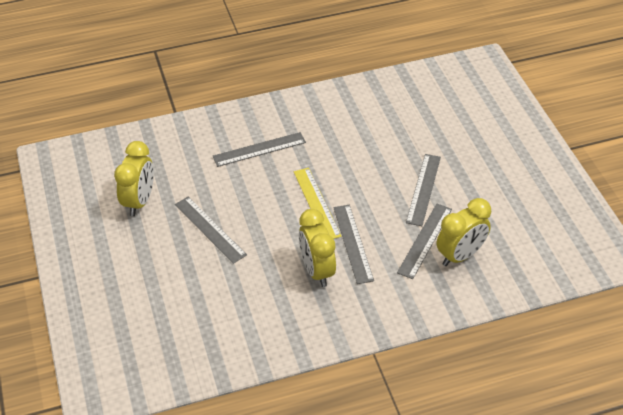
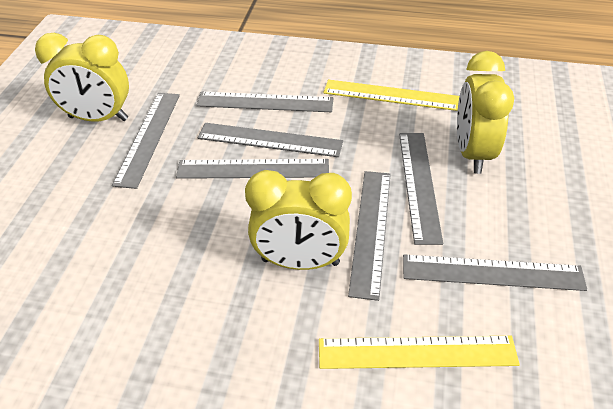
grey ruler: [175,197,247,264] [213,132,306,167] [333,205,374,284] [397,204,452,279] [406,154,441,226] = 5 -> [112,93,180,189] [176,159,329,179] [196,92,333,112] [198,123,343,157] [348,171,391,301] [399,133,443,245] [403,255,587,291] = 7
yellow ruler: [294,168,341,239] = 1 -> [319,336,520,369] [323,80,459,111] = 2

